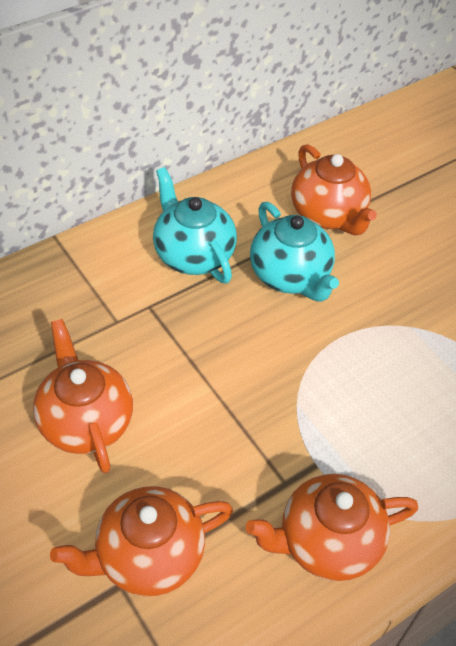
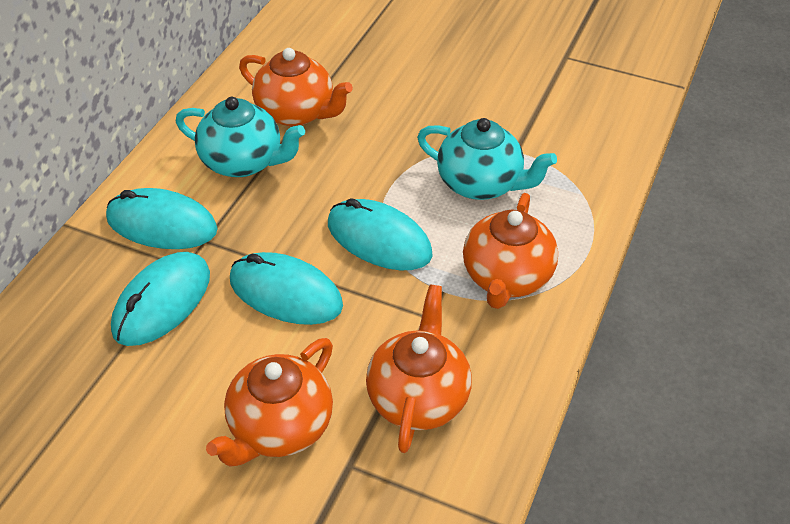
turquoise mouse: none = 0 -> [106,188,218,249] [111,252,210,346] [230,252,343,325] [328,198,433,270] = 4

